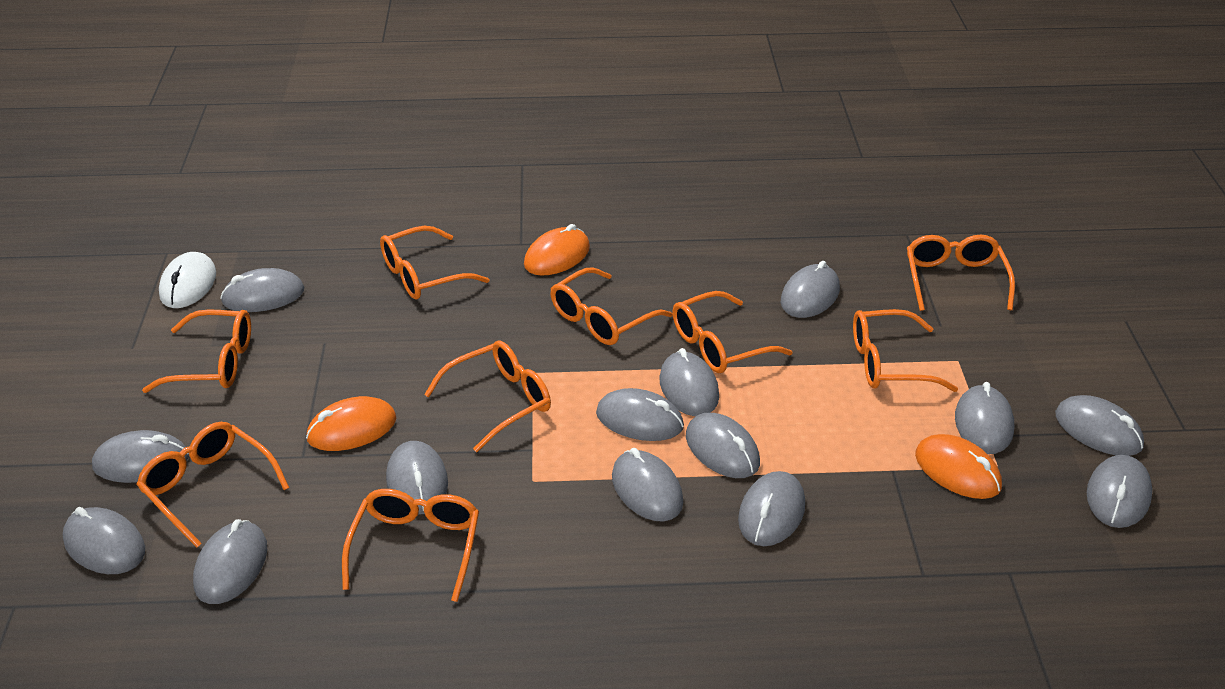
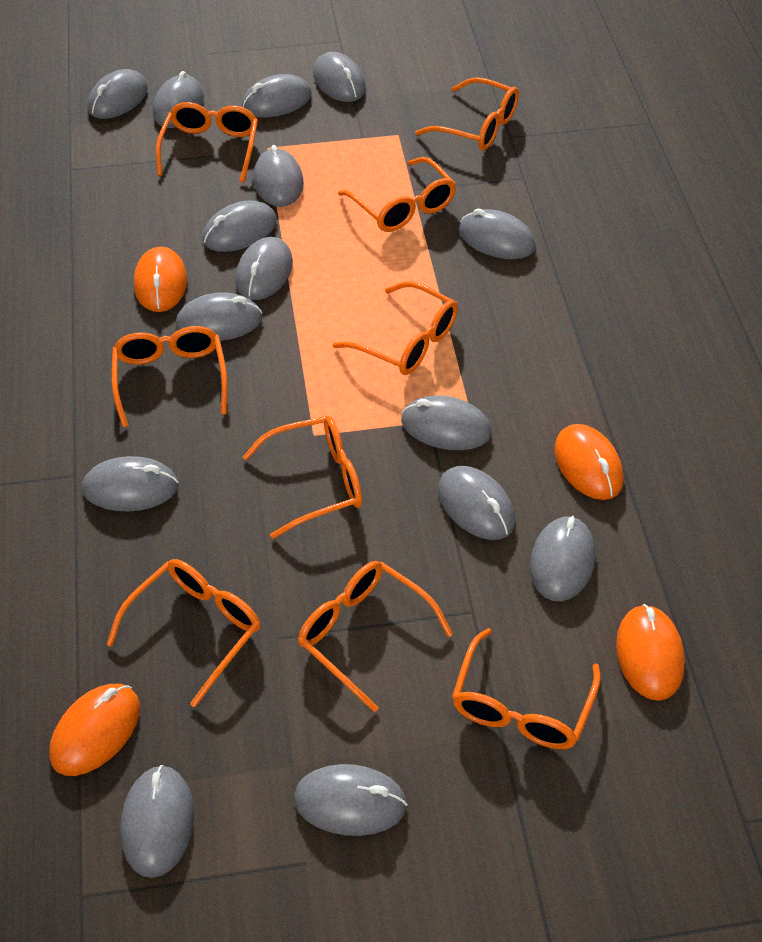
grey mouse: [63,507,145,574] [92,430,189,483] [193,519,267,604] [220,268,304,312] [386,441,448,514] [596,388,684,441] [612,448,683,521] [659,348,719,416] [686,413,760,478] [738,471,805,546] [781,261,840,318] [955,382,1014,454] [1055,395,1144,456] [1087,455,1152,528] = 14 -> [82,456,179,511] [87,69,148,119] [120,765,194,878] [153,71,204,128] [176,292,262,341] [202,200,277,252] [235,237,293,300] [242,74,312,117] [253,145,304,207] [294,764,407,836] [313,52,366,102] [401,395,492,450] [438,466,515,540] [459,209,536,259] [530,516,595,601] = 15
orange mouse: [306,396,396,451] [524,224,590,276] [915,434,1002,499] = 3 -> [49,684,140,776] [134,247,187,312] [554,424,623,500] [616,604,685,701] = 4
white mouse: [159,252,216,308] = 1 -> none = 0

